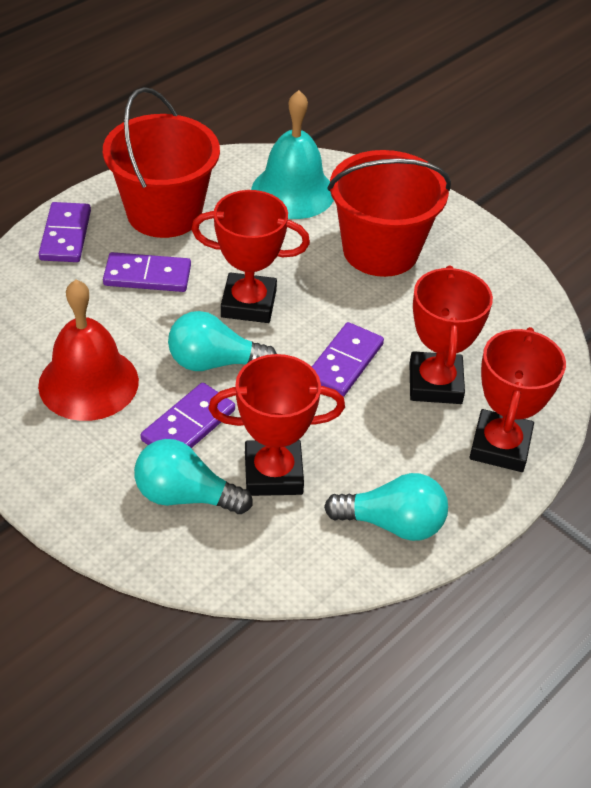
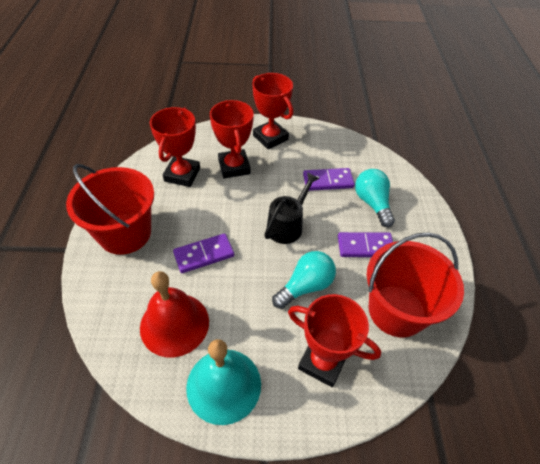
black watering can: none = 0 -> [264,172,319,244] = 1
purple domino: [39,202,91,262] [103,252,191,292] [141,383,235,448] [312,322,384,397] = 4 -> [173,233,234,273] [303,168,355,191] [338,232,393,257] = 3
turquoise light bulb: [134,439,253,514] [168,311,277,371] [324,473,448,541] = 3 -> [272,251,336,309] [355,169,395,227] = 2

